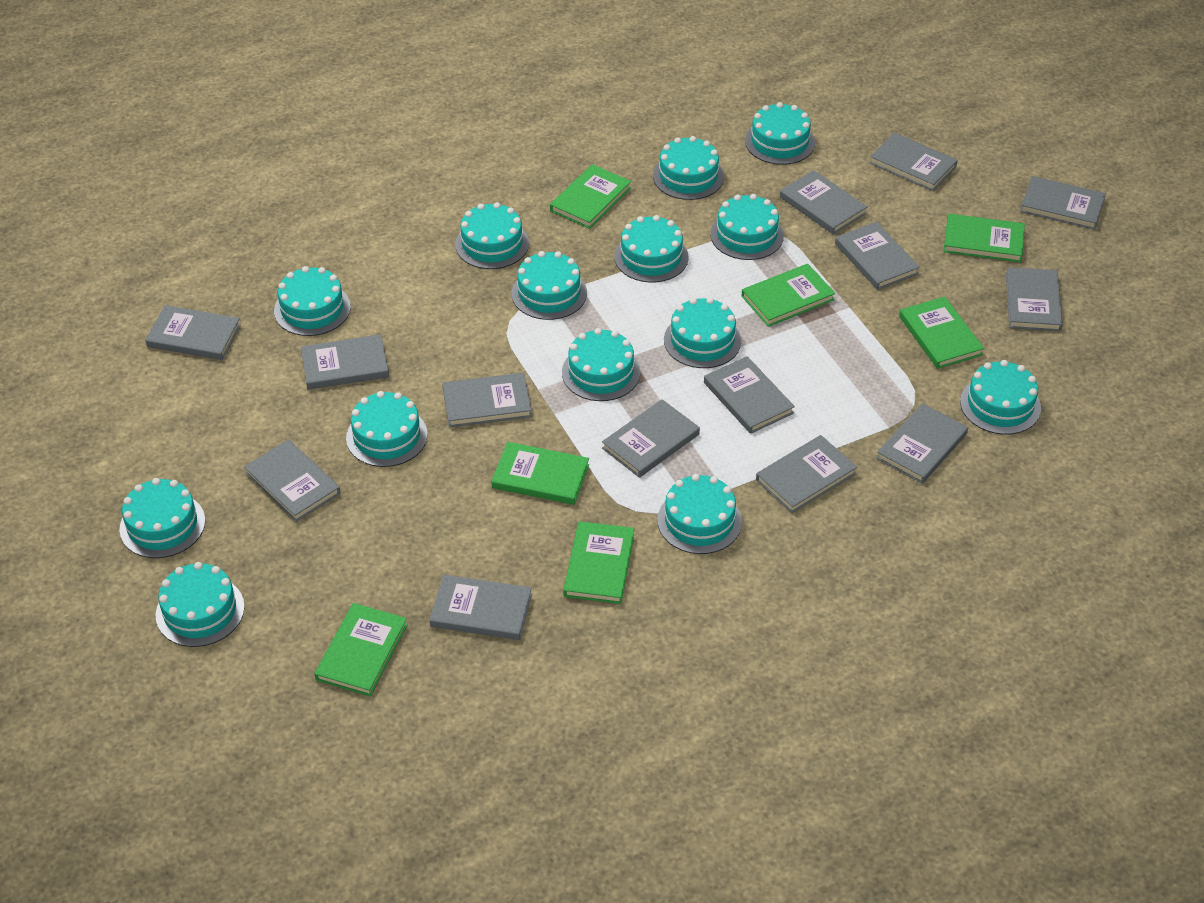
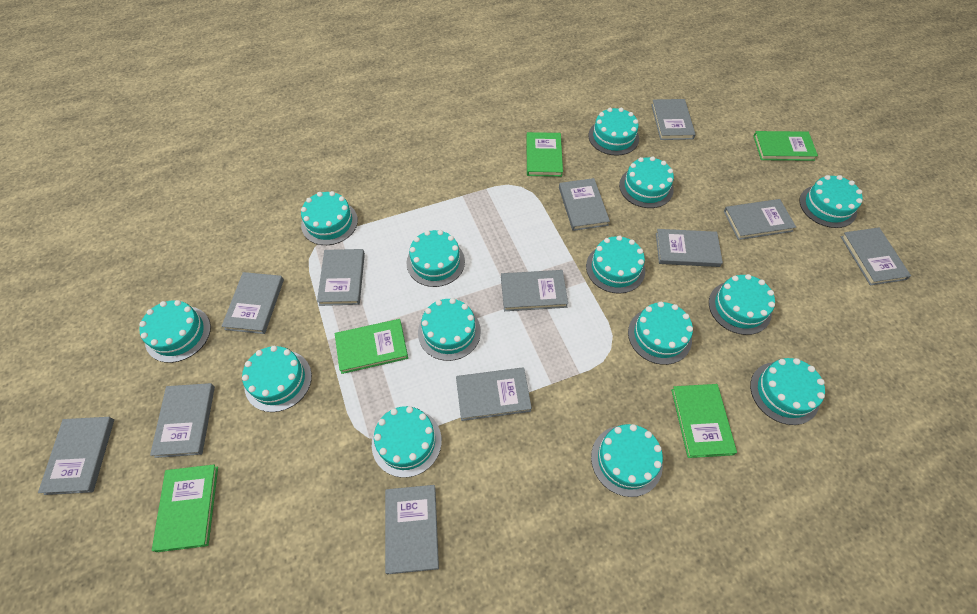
green book: [314,603,408,696] [491,442,589,505] [550,164,631,229] [563,521,634,604] [742,264,835,327] [899,297,984,369] [943,214,1025,262] = 7 -> [152,465,218,552] [335,319,408,374] [526,132,563,177] [671,384,737,458] [753,131,818,161] = 5
grey book: [145,305,241,360] [244,439,341,522] [301,334,389,390] [430,575,532,640] [442,373,532,427] [602,399,700,478] [704,356,795,434] [756,435,857,513] [780,170,867,234] [835,222,920,290] [870,133,958,191] [876,403,968,484] [1006,267,1063,331] [1020,176,1106,230] = 14 -> [38,417,114,495] [150,383,215,458] [222,272,284,334] [317,249,365,306] [385,485,439,574] [456,367,532,421] [501,270,568,311] [559,178,610,231] [651,99,696,140] [656,229,723,267] [724,199,796,240] [841,227,911,286] = 12

